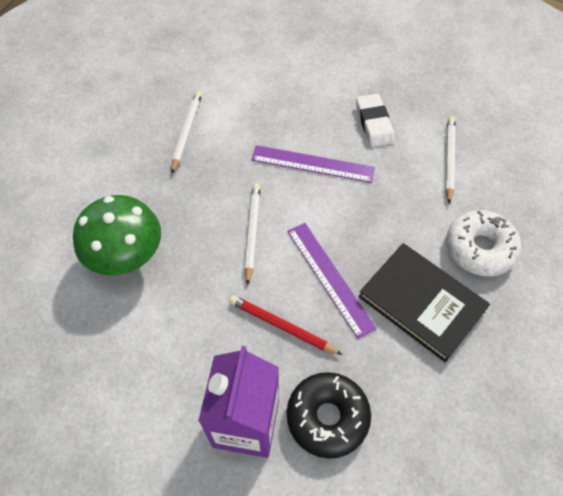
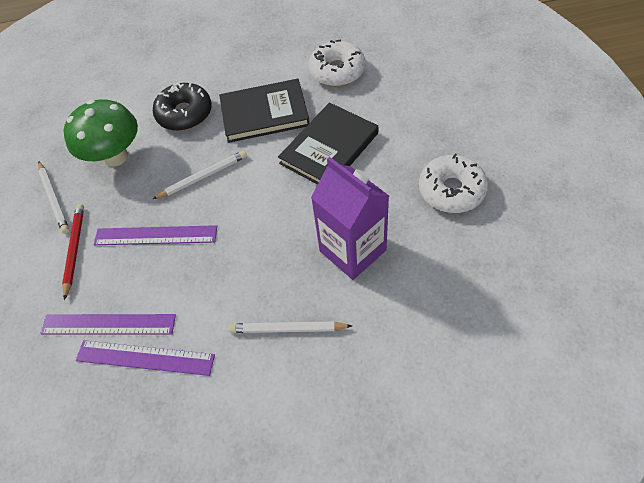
black book: [358,243,490,362] = 1 -> [219,79,309,143] [278,102,378,185] = 2
purple ruler: [251,145,375,183] [287,223,377,339] = 2 -> [40,314,176,334] [76,340,215,376] [93,225,217,245] = 3
white donut: [446,210,521,276] = 1 -> [308,39,365,86] [419,154,488,213] = 2
white eraser: [356,94,395,147] = 1 -> none = 0

